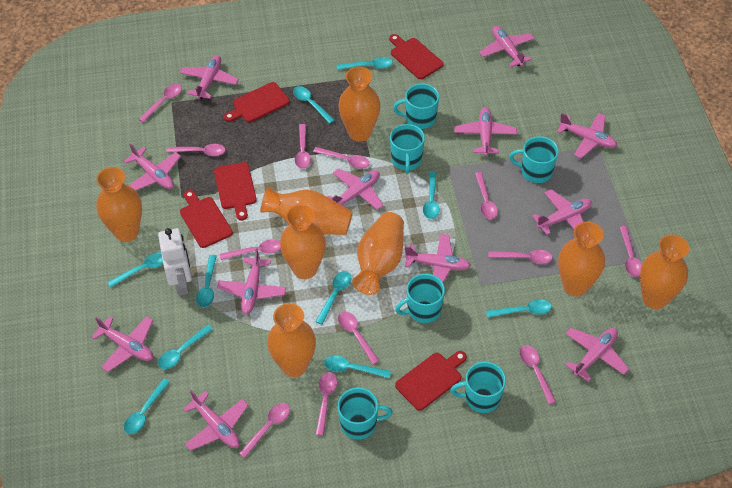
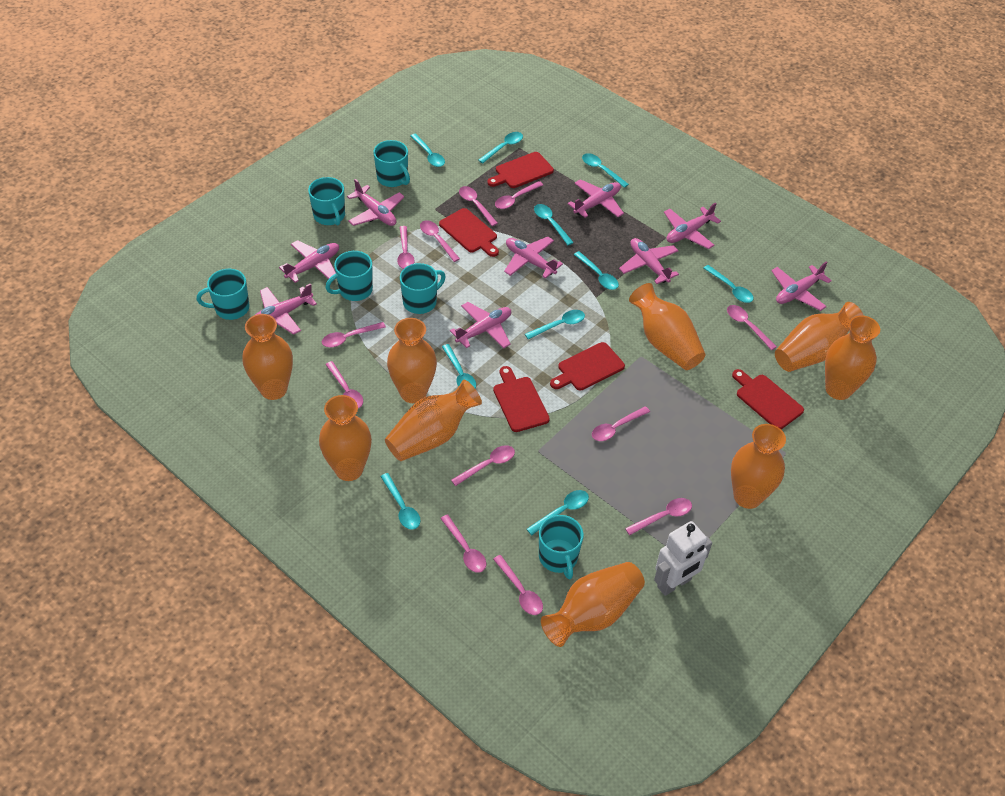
orange vase: [96,167,142,242] [260,187,353,235] [267,303,316,377] [280,204,326,279] [338,67,380,142] [353,212,404,295] [558,222,605,296] [640,234,689,309] = 8 -> [242,314,293,400] [319,395,372,481] [385,380,482,461] [387,318,437,403] [541,562,645,647] [629,283,706,370] [731,424,786,509] [775,302,864,372] [825,315,880,400] = 9
pink plane: [91,316,153,372] [124,143,181,190] [180,55,239,99] [183,390,248,451] [217,249,286,314] [327,168,383,210] [404,234,471,282] [454,107,517,156] [479,26,535,67] [532,189,592,235] [557,113,617,158] [565,328,629,382] = 12 -> [255,283,317,335] [279,240,339,283] [347,179,404,226] [450,302,511,348] [504,237,563,279] [568,179,624,218] [619,238,679,284] [664,202,721,249] [771,261,832,311] = 9

